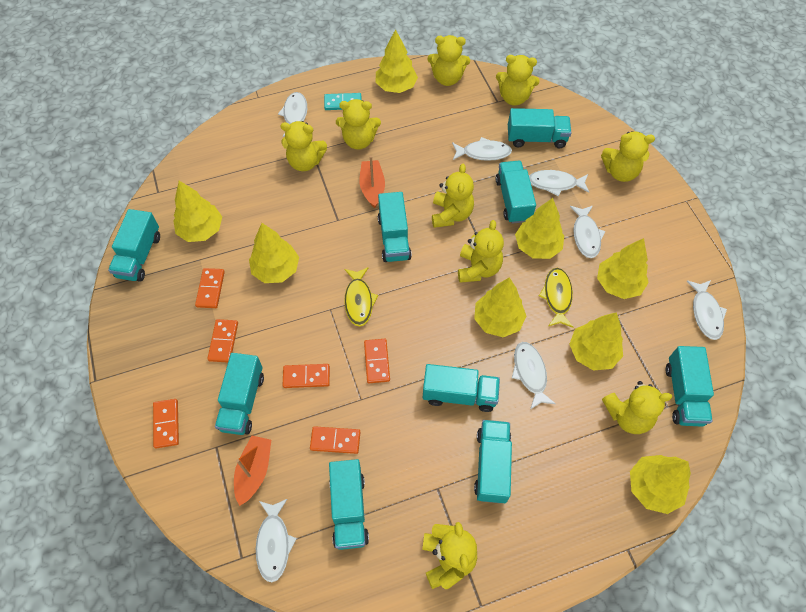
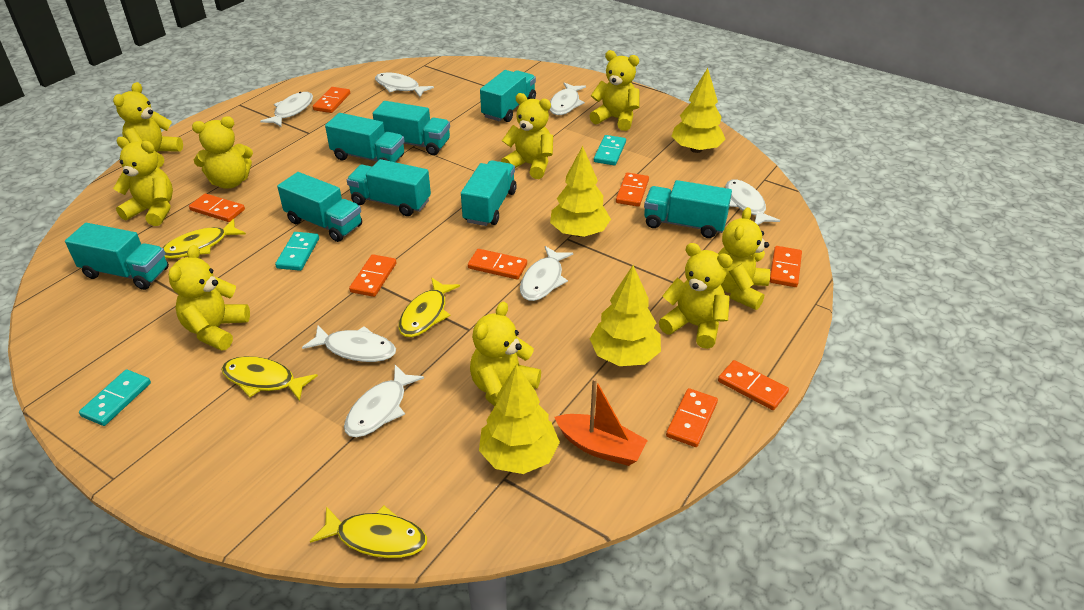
orange boat: [234,436,271,506] [359,156,385,208] = 2 -> [554,378,648,466] = 1
orange domino: [153,399,179,448] [195,268,225,308] [207,319,238,363] [282,364,330,388] [310,426,361,454] [364,339,390,383] = 6 -> [189,193,245,222] [313,87,350,113] [349,254,396,297] [468,249,527,279] [616,173,649,207] [666,388,718,447] [718,360,789,410] [770,246,802,287] = 8
turquoise domino: [324,93,362,110] = 1 -> [79,369,151,426] [275,232,319,271] [594,135,626,166] = 3
turquoise truck: [108,209,160,282] [215,353,264,435] [329,459,369,550] [378,192,412,262] [423,364,500,412] [474,420,512,503] [496,161,536,224] [508,108,571,148] [666,346,714,427] = 9 -> [65,223,169,290] [277,172,362,242] [325,113,405,162] [347,159,431,216] [373,101,450,155] [461,160,517,226] [480,70,536,122] [644,180,732,238] = 8
yellow fish: [344,267,378,326] [539,268,573,328] = 2 -> [163,219,246,259] [221,356,318,401] [310,505,427,558] [398,277,460,337] = 4
yellow tree: [173,181,222,242] [249,223,299,283] [375,29,418,93] [474,277,526,337] [515,198,564,259] [569,312,623,371] [597,238,649,299] [630,455,691,514] = 8 -> [479,364,560,474] [550,146,611,237] [590,265,661,366] [671,68,726,153] = 4

